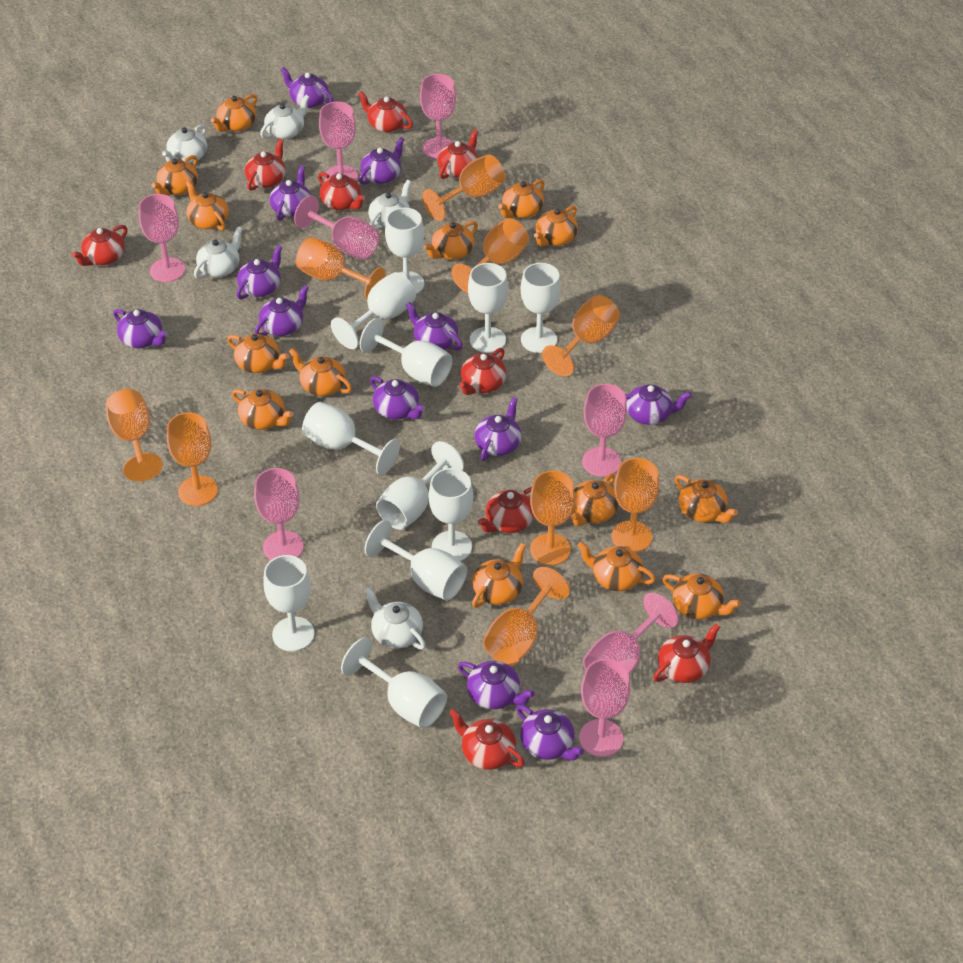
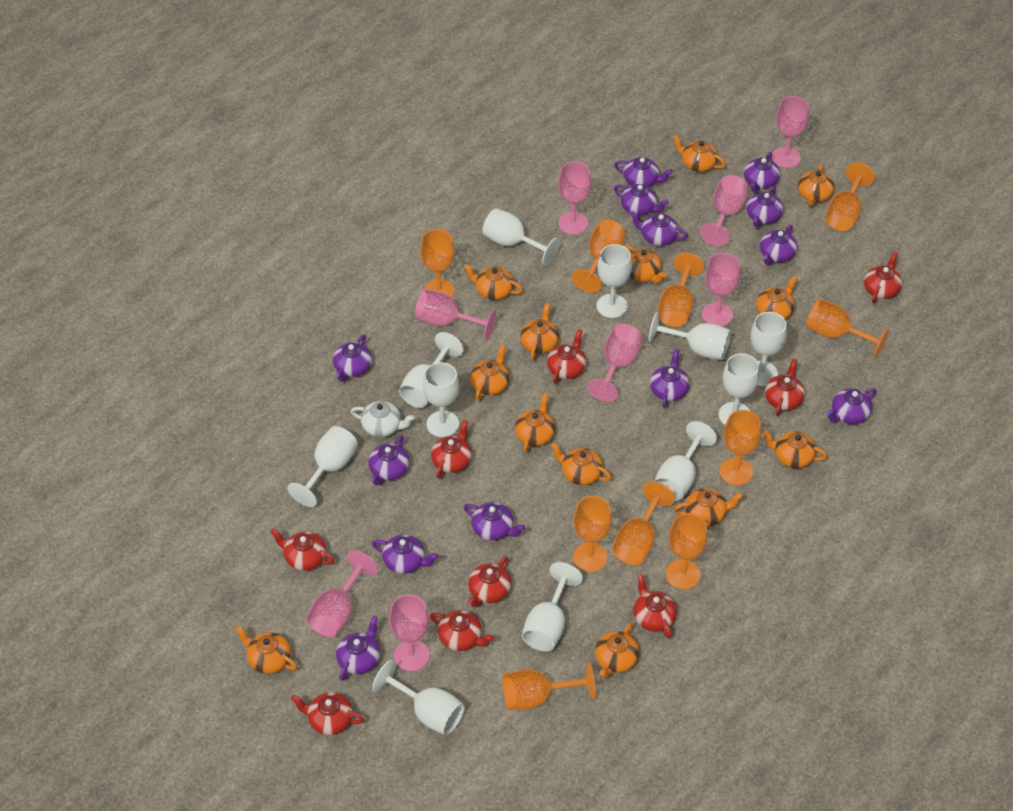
orange goblet: [106,389,163,482] [167,412,218,506] [296,237,386,300] [422,154,505,221] [451,218,529,293] [483,567,570,666] [530,471,575,565] [542,295,620,376] [612,458,659,552] = 9 -> [420,229,455,297] [502,662,595,710] [572,219,626,293] [573,496,612,572] [612,482,675,565] [657,253,704,327] [666,513,707,589] [719,410,761,485] [806,299,889,358] [825,162,875,231] = 10
orange teapot: [152,155,198,196] [186,180,229,231] [211,94,257,132] [227,334,289,373] [232,389,293,430] [289,348,352,396] [424,221,478,260] [472,543,526,608] [498,179,545,218] [534,205,578,247] [571,473,619,526] [577,542,656,591] [662,573,741,619] [675,475,738,523] = 14 -> [235,626,297,674] [464,264,523,300] [470,345,510,400] [515,393,555,452] [520,303,559,360] [551,442,611,485] [595,623,639,678] [624,245,666,283] [673,135,726,172] [674,488,743,526] [756,276,797,319] [762,430,828,468] [798,164,834,206] = 13
purple teapot: [113,309,168,348] [237,245,282,299] [255,285,309,336] [270,165,311,221] [281,67,333,108] [359,137,405,185] [370,376,425,420] [406,302,463,350] [458,661,535,709] [474,397,522,461] [516,705,584,761] [625,384,692,425] = 12 -> [333,335,372,381] [336,616,380,681] [368,436,409,485] [372,535,438,574] [464,502,525,541] [614,157,673,187] [614,184,669,216] [630,211,688,246] [650,349,690,407] [744,152,780,192] [747,186,783,227] [760,225,797,265] [826,388,877,424] = 13
white teapot: [162,124,207,163] [194,227,243,279] [260,95,310,139] [365,588,426,650] [368,180,411,230] = 5 -> [350,401,414,437] = 1

